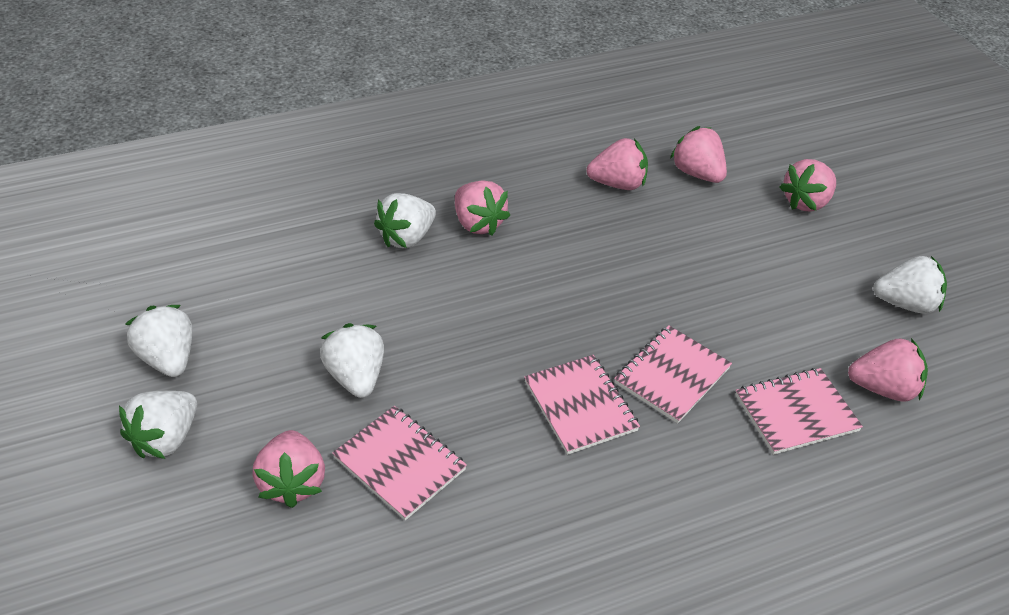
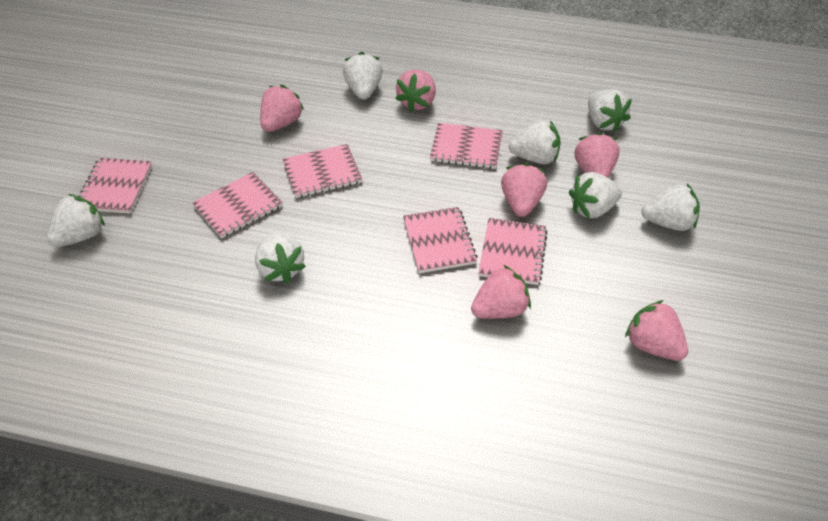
pink notebook: [332,406,467,520] [524,355,640,455] [614,325,732,423] [735,368,863,455] = 4 -> [79,158,152,214] [192,172,283,238] [283,144,362,198] [403,207,478,273] [430,123,503,169] [478,218,548,285] = 6
white strawberry: [119,391,197,459] [125,305,192,377] [320,323,384,398] [374,193,436,248] [873,256,947,314] = 5 -> [47,194,105,247] [255,233,306,283] [343,52,383,100] [509,120,561,164] [569,172,622,219] [588,89,632,133] [641,184,700,231] = 7

